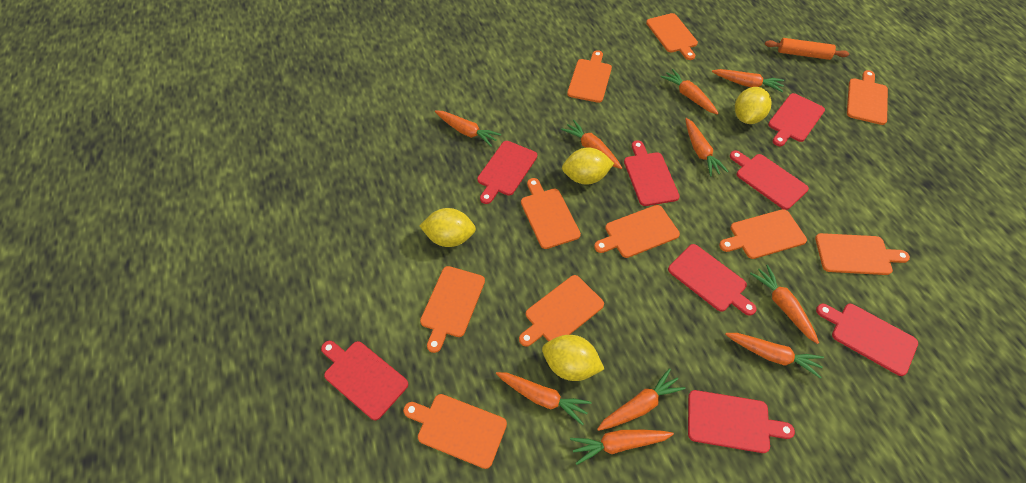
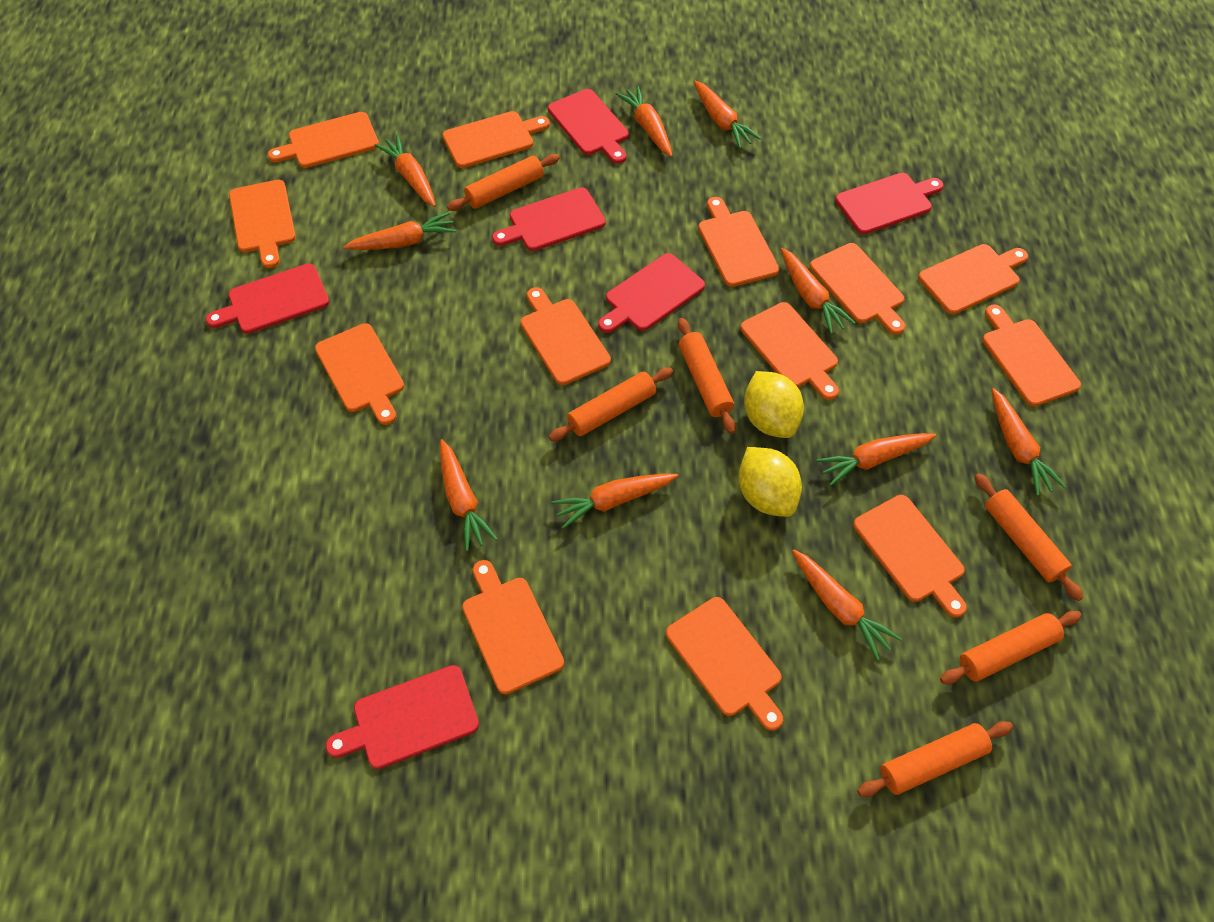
orange cutting board: [403,394,507,469] [420,266,485,353] [519,275,604,347] [521,178,581,249] [567,50,612,103] [594,205,680,258] [646,13,698,60] [719,209,807,259] [815,233,910,275] [847,70,888,125] = 10 -> [229,180,296,268] [268,112,379,168] [315,323,404,425] [442,111,550,168] [462,560,564,694] [520,287,611,385] [666,597,783,731] [698,197,780,287] [740,302,839,400] [810,243,906,335] [853,495,967,618] [918,244,1028,314] [982,304,1081,406] = 13
orange rolling pin: [765,38,849,60] = 1 -> [447,154,560,211] [549,367,673,441] [678,318,736,434] [857,721,1013,797] [940,611,1082,684] [975,473,1084,601] = 6
red cutting board: [321,341,408,420] [477,141,537,204] [624,141,680,206] [668,244,757,316] [688,390,795,453] [730,150,809,210] [768,93,825,146] [816,304,918,376] = 8 -> [206,263,329,334] [326,665,479,769] [492,187,606,251] [548,89,629,164] [598,253,705,333] [835,173,944,234] = 6
yellow lemon: [419,208,476,247] [542,335,604,381] [562,148,614,185] [735,87,772,124] = 4 -> [738,447,802,517] [744,371,804,438] = 2

